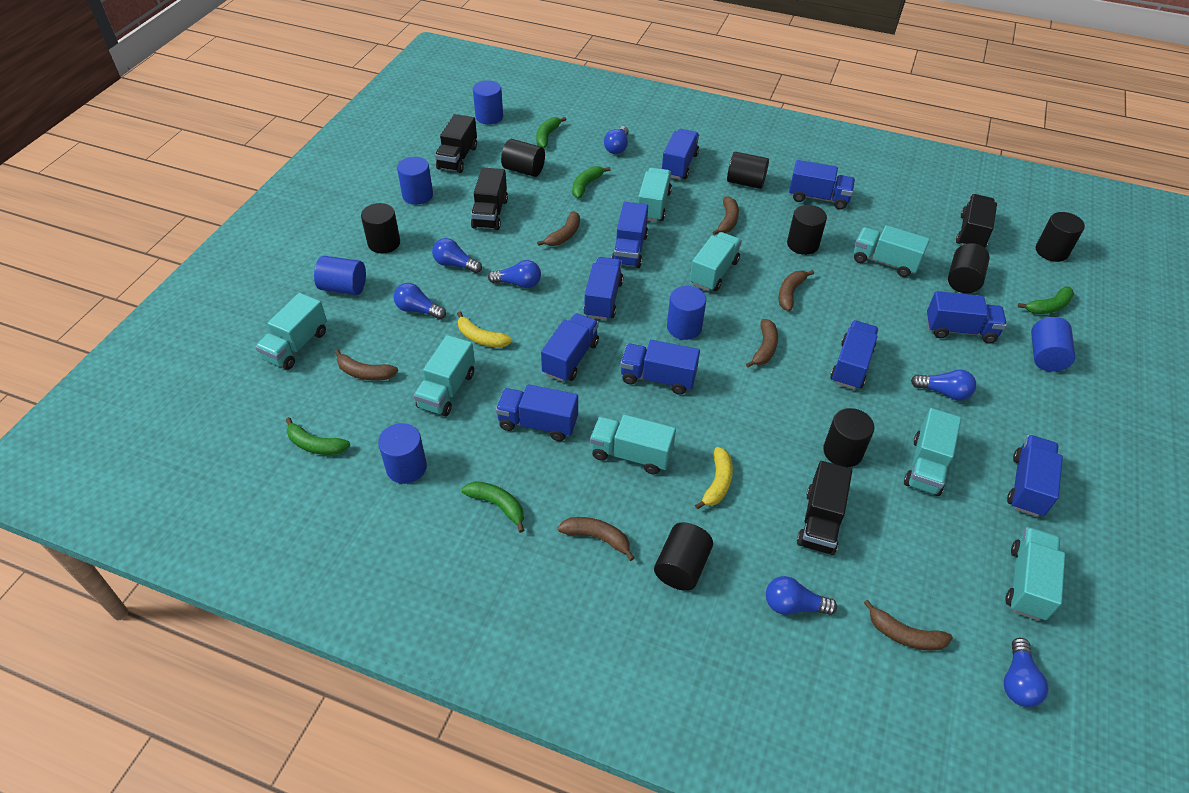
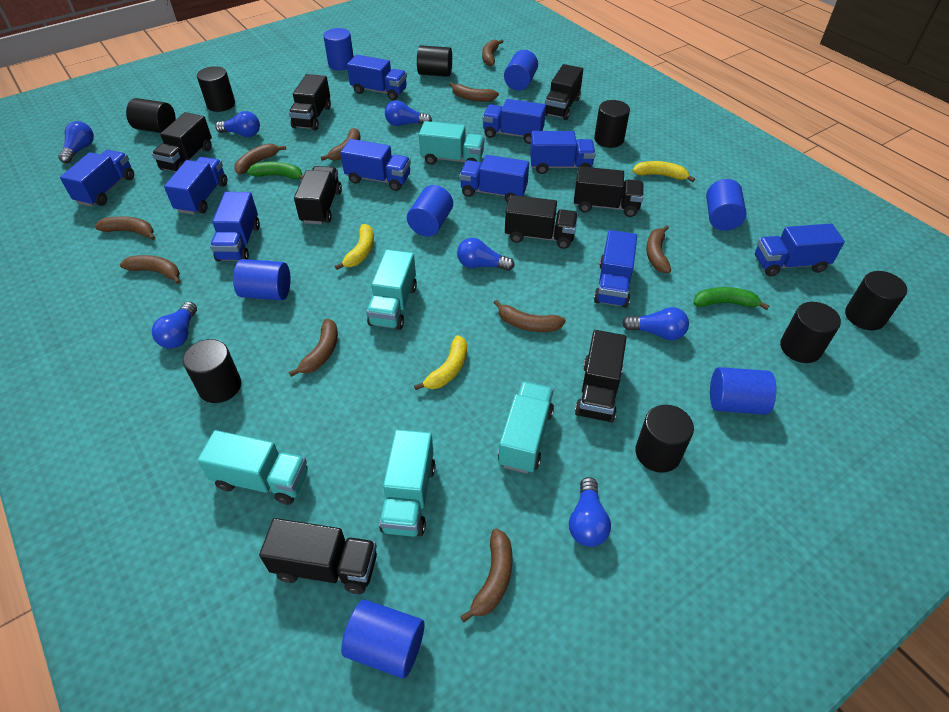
black truck: [435,114,477,173] [471,168,508,230] [797,461,852,555] [956,194,997,248] = 4 -> [152,112,212,172] [259,518,377,594] [289,74,331,131] [294,166,342,224] [505,195,578,249] [545,64,583,120] [574,166,644,217] [575,330,627,423] = 8
blue cylinder: [314,256,366,295] [378,423,427,484] [397,157,433,205] [473,80,503,125] [667,286,706,340] [1031,317,1076,372] = 6 -> [233,259,291,300] [323,28,354,70] [341,599,424,679] [407,185,453,237] [504,50,538,91] [706,179,747,231] [710,367,776,415] = 7
brown banana: [335,349,398,381] [537,211,580,246] [558,517,634,561] [712,196,739,235] [746,319,778,368] [779,270,814,311] [864,600,953,651] = 7 -> [95,216,155,240] [120,255,181,284] [234,144,286,175] [289,319,338,377] [321,128,360,161] [449,82,499,102] [460,529,513,622] [482,39,504,66] [494,300,566,332] [646,225,671,273] = 10
green banana: [286,417,350,455] [462,481,524,533] [536,117,567,148] [572,166,611,199] [1018,286,1074,314] = 5 -> [247,162,303,179] [693,287,769,310] = 2
turquoise truck: [255,293,327,370] [414,335,475,416] [590,415,676,475] [638,168,672,222] [690,232,742,291] [854,225,930,277] [904,408,961,496] [1006,527,1065,621] = 8 -> [197,430,308,505] [366,250,417,330] [379,430,436,537] [419,121,485,165] [498,381,554,474] = 5
yellow banana: [457,312,512,348] [695,447,733,509] = 2 -> [335,224,374,270] [414,335,467,390] [632,161,695,182] = 3

